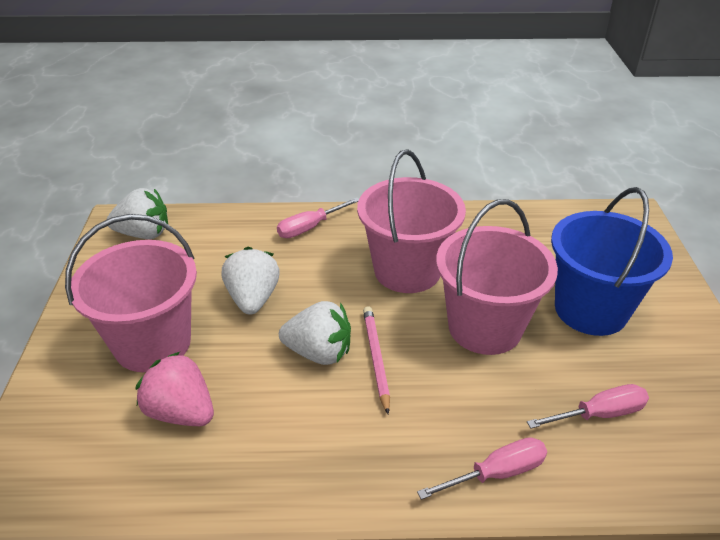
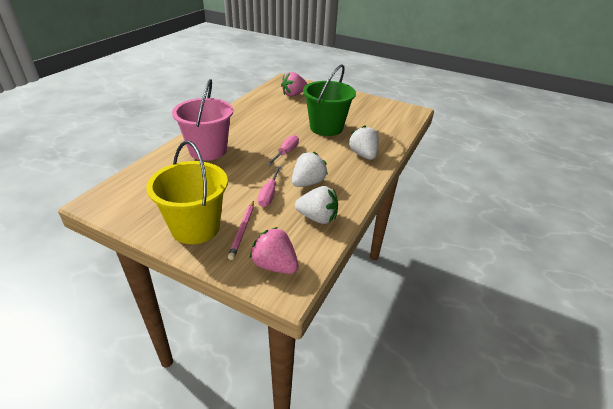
blue bucket: [551,187,673,336] = 1 -> none = 0
green bucket: none = 0 -> [303,64,356,136] = 1
pink bucket: [65,214,197,372] [357,149,466,293] [436,199,558,355] = 3 -> [172,79,233,161] = 1
pink screwdriver: [277,198,359,238] [417,437,547,500] [527,384,649,429] = 3 -> [258,166,281,207] [267,135,299,165] = 2
pink strawberry: [135,352,214,426] = 1 -> [250,227,299,274] [281,72,307,97] = 2
yellow bucket: none = 0 -> [147,141,228,244] = 1

